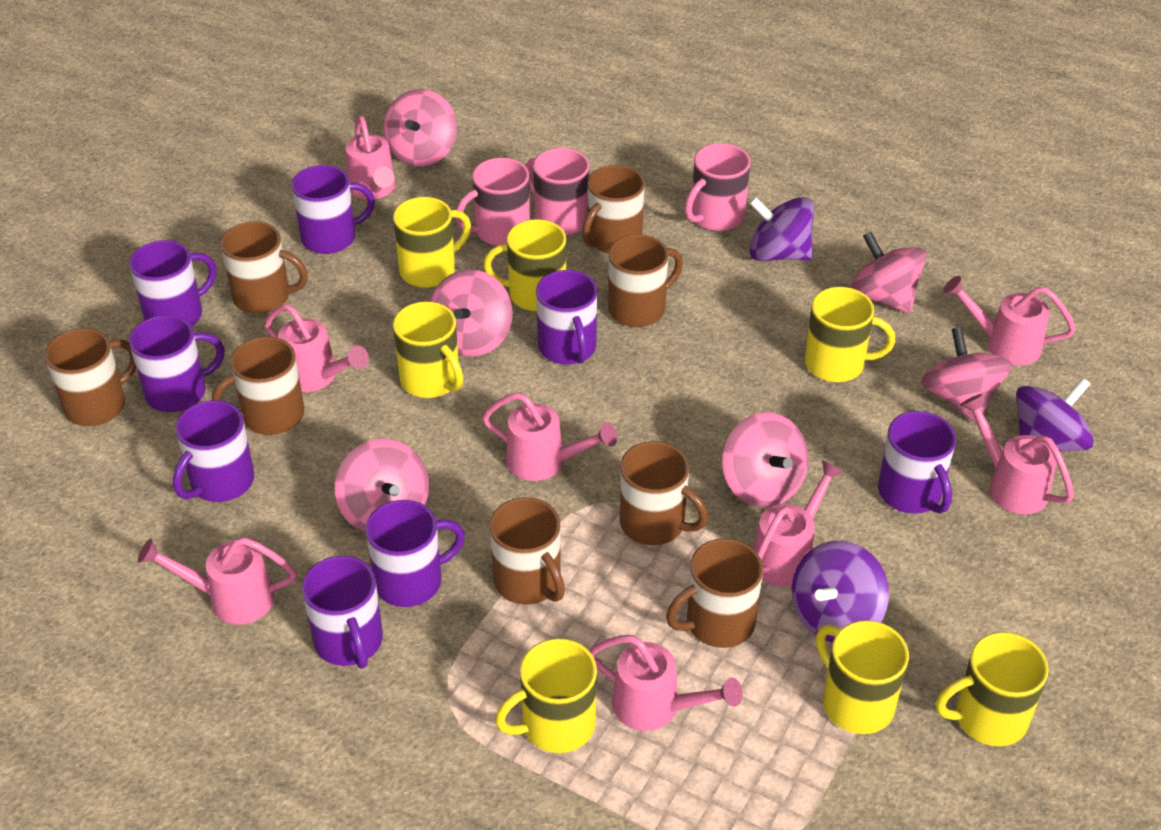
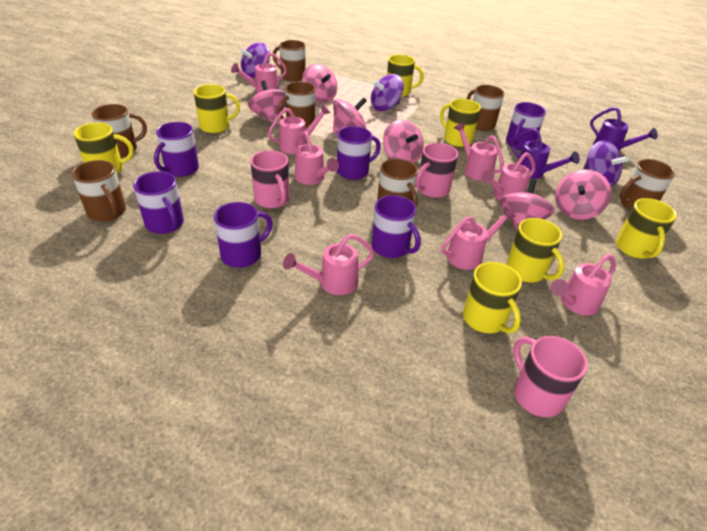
brown mug: [45,328,136,426] [212,337,304,435] [221,221,308,314] [490,497,565,605] [582,165,645,253] [608,234,683,327] [620,441,708,545] [666,538,763,648] = 8 -> [72,160,126,222] [92,104,147,157] [273,40,306,81] [277,82,315,129] [377,159,418,207] [467,85,504,131] [620,159,675,211] = 7
purple mug: [129,240,217,326] [129,315,225,412] [173,400,255,502] [291,165,375,254] [302,556,383,669] [366,500,465,607] [536,270,597,365] [878,411,956,514] = 8 -> [133,171,184,234] [154,122,199,177] [214,202,273,268] [337,126,381,180] [372,195,421,258] [506,102,546,150] = 6
purple watering can: none = 0 -> [511,128,580,179] [590,107,658,152] = 2

